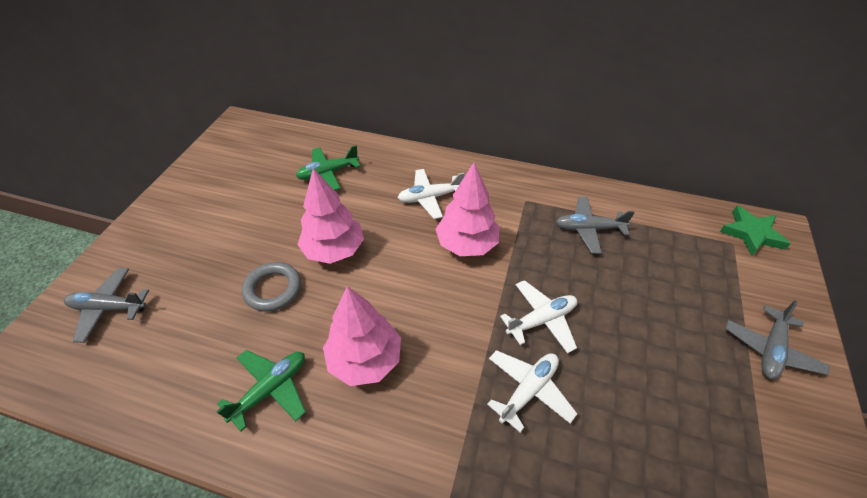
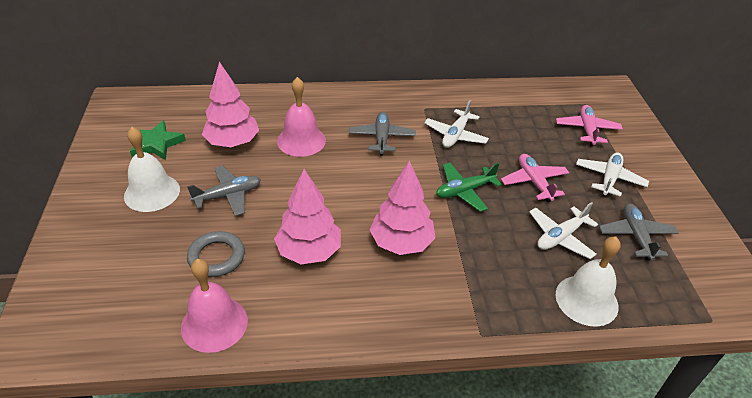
green plane: [216,350,306,431] [296,145,361,191] = 2 -> [436,163,502,212] = 1
pink bell: none = 0 -> [181,259,248,353] [277,77,326,157] = 2
pink plane: none = 0 -> [501,154,569,202] [556,105,623,147] = 2
white bell: none = 0 -> [124,127,180,212] [556,236,621,327] = 2

